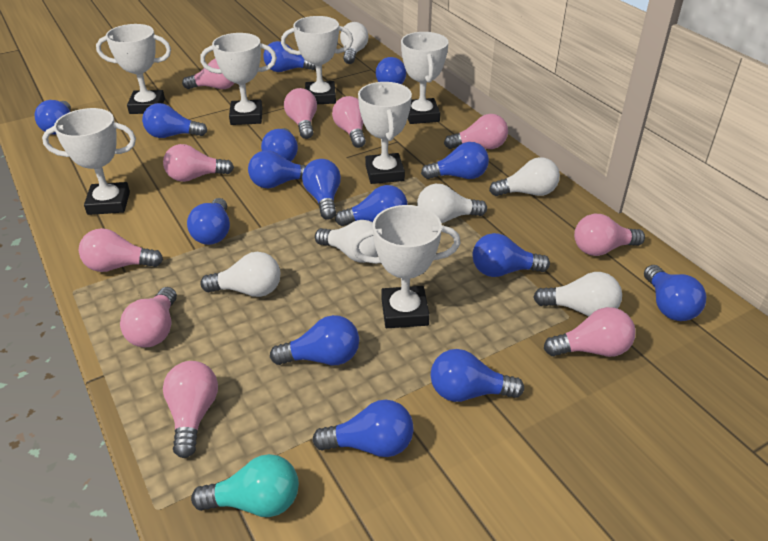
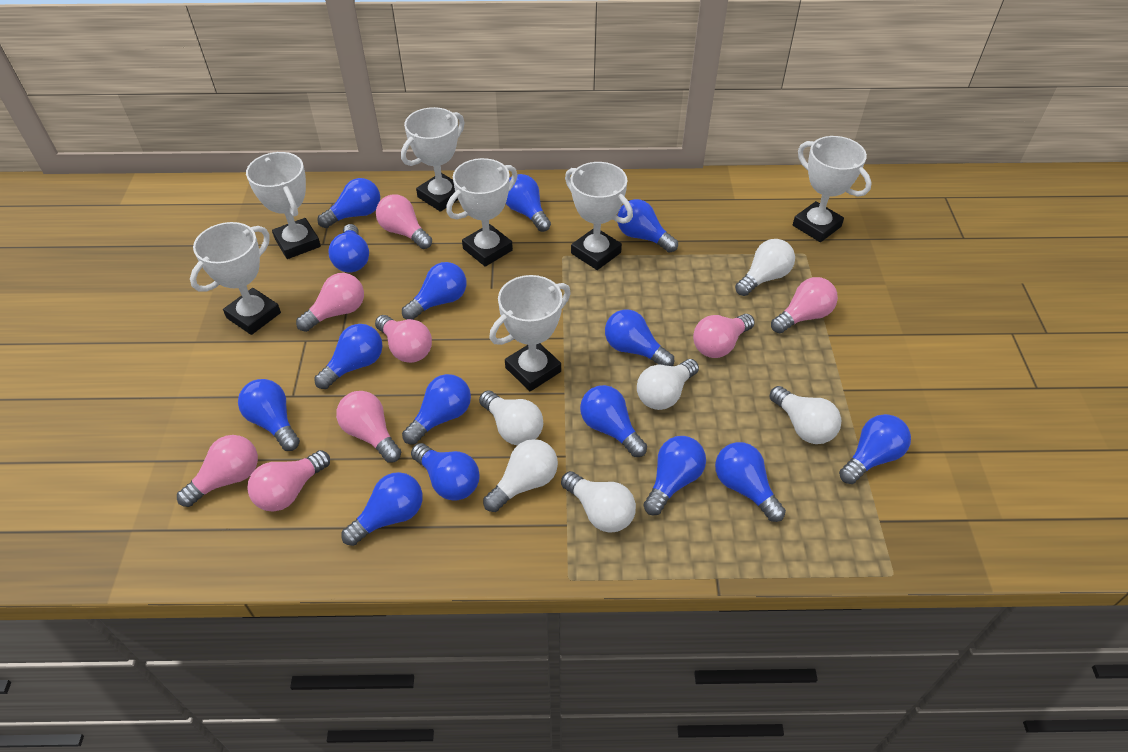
pink light bulb: [79,228,163,272] [120,287,177,347] [163,144,234,182] [163,361,218,458] [182,59,234,89] [284,88,317,139] [332,96,366,148] [444,114,508,149] [544,307,636,357] [574,214,645,256] = 10 -> [177,435,258,507] [247,450,330,512] [296,273,364,332] [336,391,401,463] [375,315,432,363] [376,194,432,249] [693,314,755,358] [771,277,838,333] = 8
turquoise light bulb: [191,454,299,517] = 1 -> none = 0

